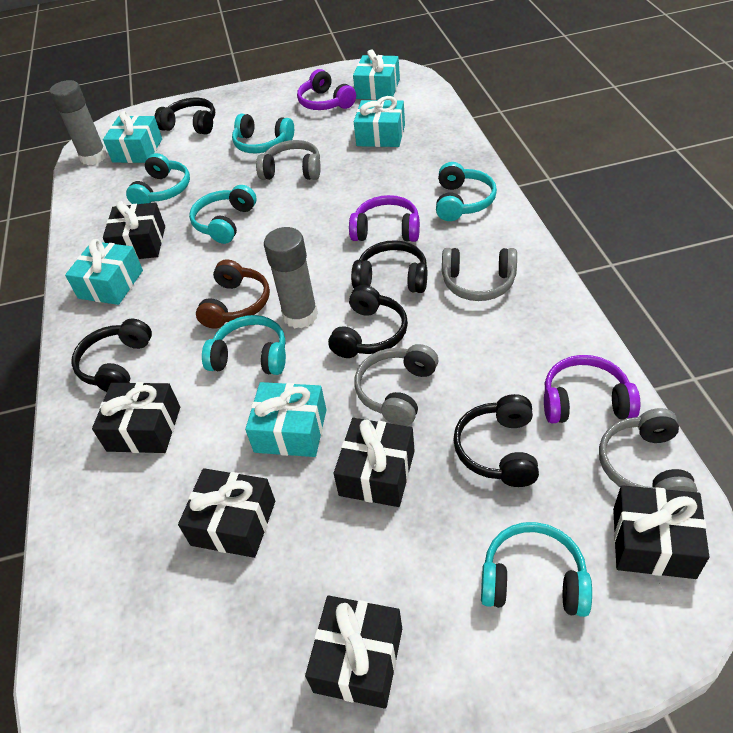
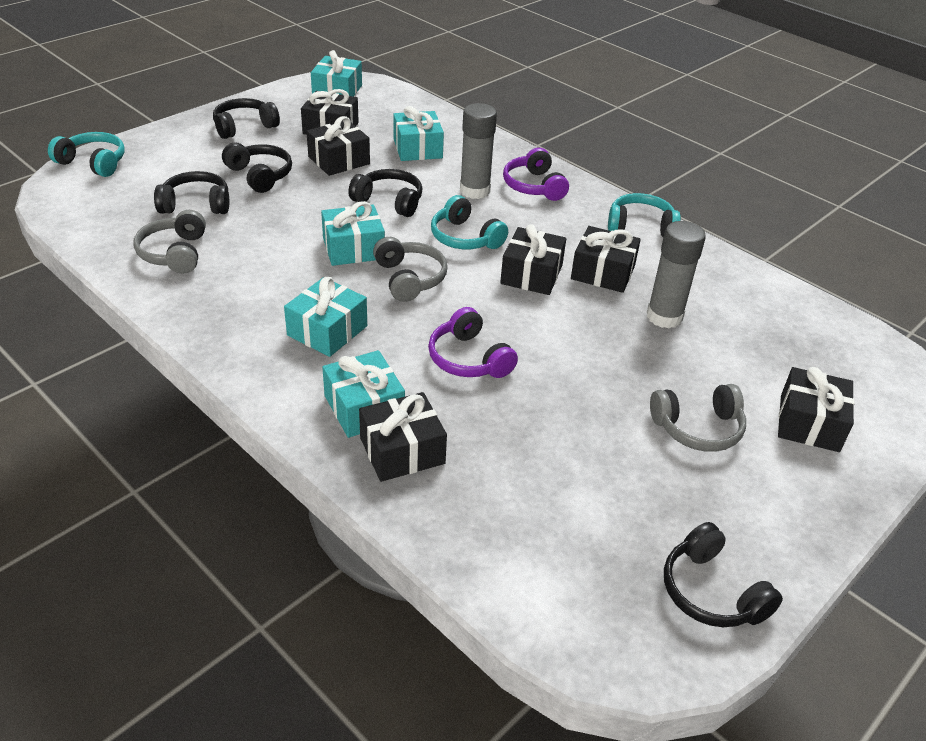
brown headphones: [196,259,270,329] = 1 -> none = 0
grey headphones: [256,140,321,180] [355,344,439,426] [442,248,517,301] [599,408,697,492] = 4 -> [133,210,206,274] [373,237,448,302] [650,384,746,452] = 3
purple headphones: [297,69,356,110] [349,195,420,242] [544,355,640,423] = 3 -> [428,307,518,378] [503,148,569,201] = 2
turquoise headphones: [126,153,190,204] [189,185,257,244] [202,315,286,375] [232,114,294,153] [436,162,497,221] [481,522,592,617] = 6 -> [48,132,124,177] [431,195,508,249] [608,193,681,237] = 3

